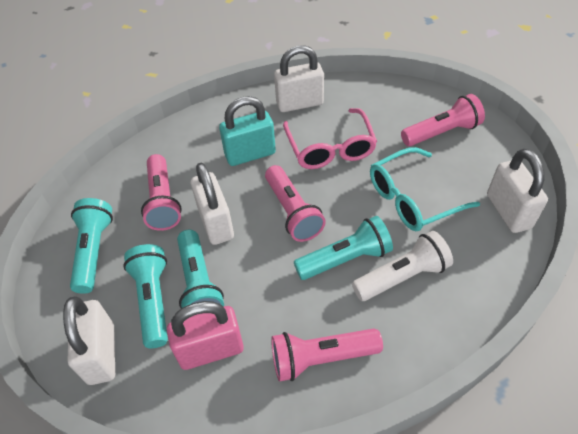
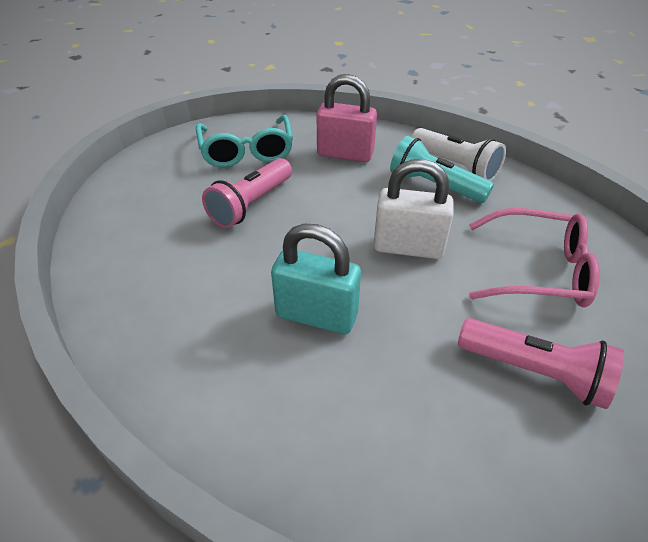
pink flashlight: [141,154,182,231] [265,165,326,242] [271,329,383,382] [401,94,485,146] = 4 -> [202,158,292,228] [458,318,624,409] = 2
turquoise flashlight: [70,198,113,294] [123,244,168,348] [177,229,224,309] [294,216,393,280] = 4 -> [390,136,494,203] = 1
white padlock: [63,296,115,385] [190,163,234,245] [274,45,324,112] [487,149,548,233] = 4 -> [374,159,454,259] = 1

